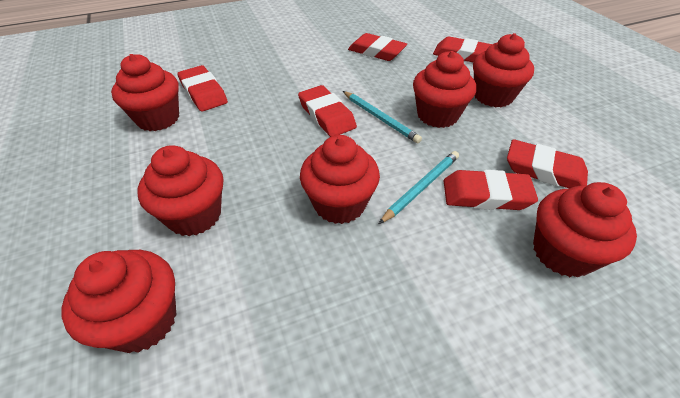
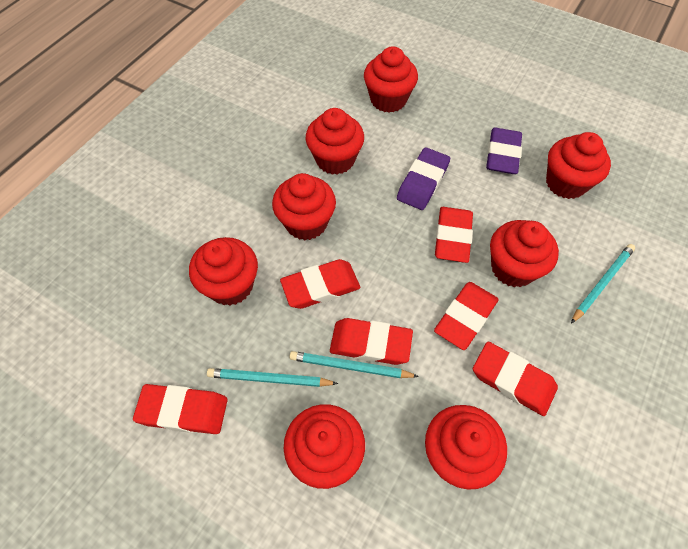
purple eraser: none = 0 -> [397,147,450,210] [486,128,522,174] = 2
red cupcake: [61,250,177,353] [111,54,179,131] [138,145,224,236] [300,135,380,224] [413,51,476,128] [473,33,534,107] [533,182,637,278] = 7 -> [189,237,258,306] [272,173,336,240] [284,404,365,489] [306,108,364,175] [364,46,418,113] [425,405,507,490] [490,220,559,287] [546,132,611,199] = 8
turquoise pencil: [343,91,422,143] [379,151,459,224] = 2 -> [207,368,338,387] [290,351,419,378] [571,244,635,324] = 3

